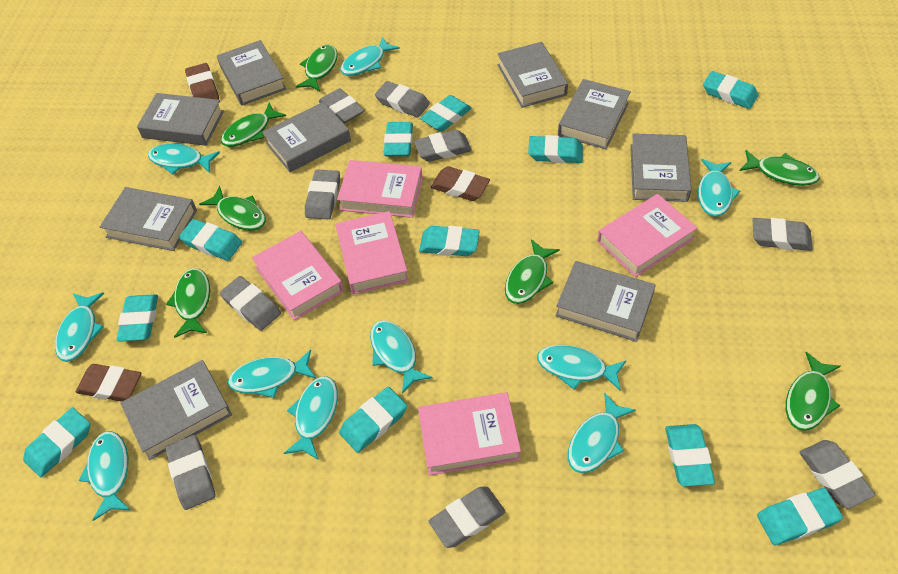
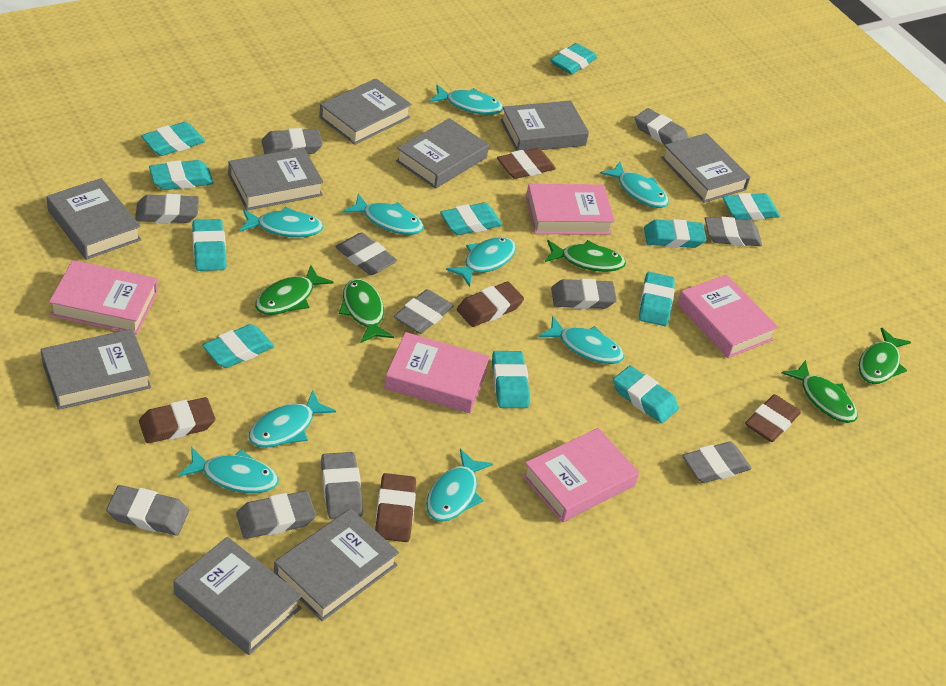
brown eraser: [76,364,141,402] [185,63,219,100] [431,166,490,201] = 3 -> [139,397,215,443] [375,473,416,542] [457,281,524,327] [497,148,556,179] [745,394,801,442] = 5
green fish: [166,268,210,338] [199,186,266,231] [221,103,286,147] [296,45,338,91] [505,239,560,304] [739,150,820,186] [786,352,841,431] = 7 -> [255,265,334,315] [339,279,394,343] [545,240,626,272] [782,360,858,423] [859,327,911,384] = 5
grey eraser: [165,435,216,510] [220,276,281,331] [305,169,340,219] [319,88,364,124] [375,81,430,117] [414,130,472,162] [429,486,506,548] [752,218,813,251] [799,440,875,508] = 9 -> [106,485,189,536] [135,194,199,223] [236,491,316,539] [262,128,323,154] [321,452,363,519] [335,233,397,275] [394,289,453,334] [551,278,617,309] [635,108,689,144] [682,441,752,483] [705,217,762,246] = 11
turquoise fish: [55,293,104,362] [79,431,130,521] [148,143,220,175] [228,350,316,398] [284,376,338,460] [341,36,400,76] [370,320,432,394] [537,345,626,390] [568,392,636,473] [698,159,740,217] = 10 -> [178,448,279,493] [239,207,324,237] [249,390,336,448] [343,194,424,235] [426,449,493,522] [429,84,503,115] [446,237,516,287] [539,316,624,364] [600,162,669,208] = 9

